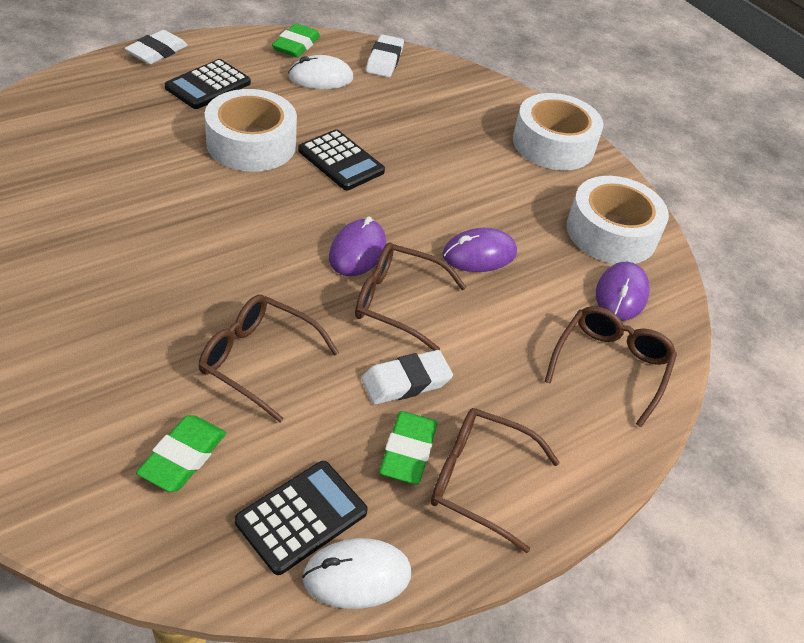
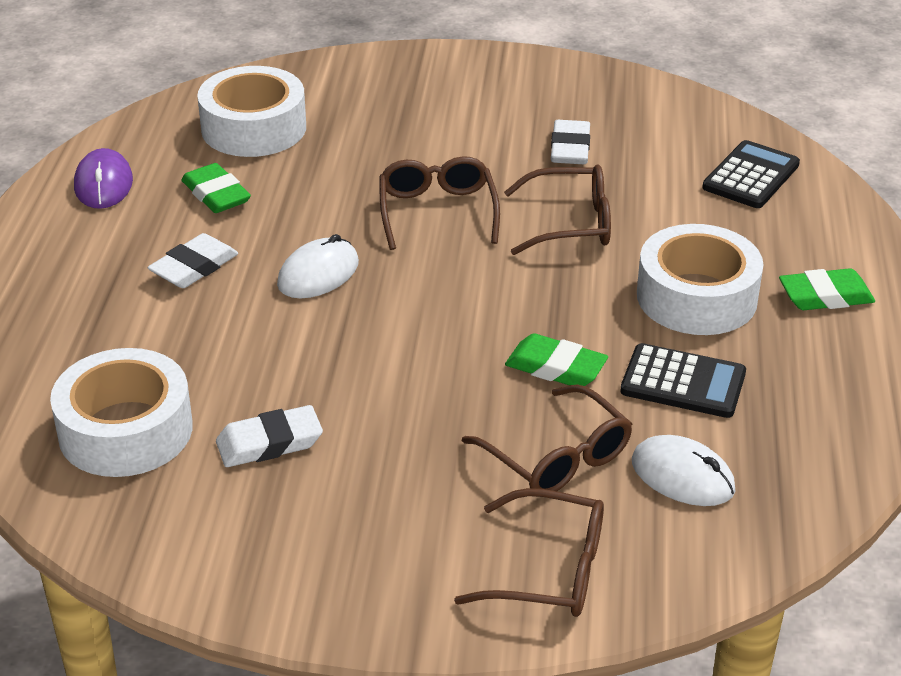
black calculator: [165,59,251,109] [235,461,368,575] [298,129,385,190] = 3 -> [620,343,746,418] [702,140,800,208] = 2
purple mouse: [329,216,386,276] [442,228,517,272] [596,262,650,321] = 3 -> [74,148,133,209] = 1

